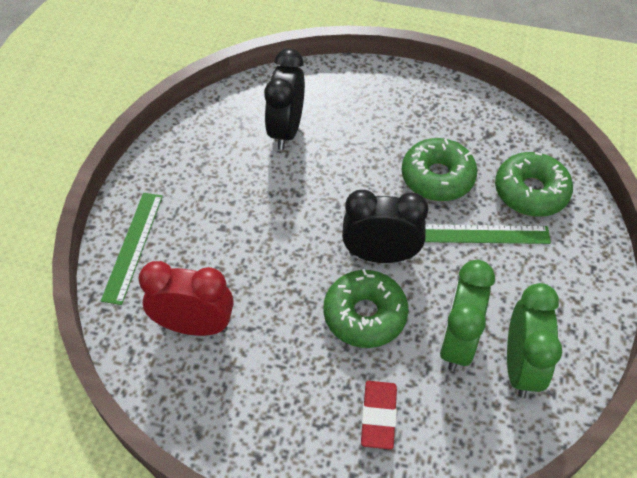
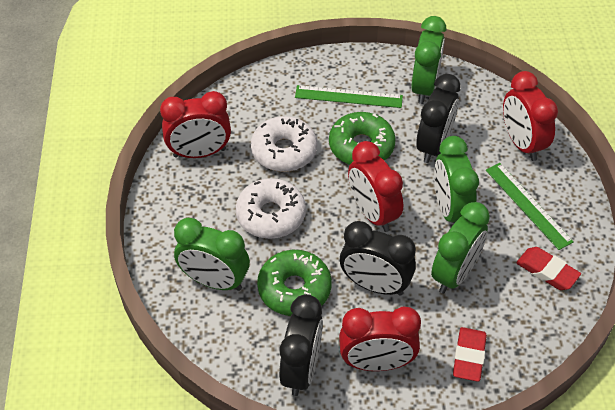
black clock: [264,49,305,150] [342,190,428,263] = 2 -> [279,294,323,396] [340,221,416,296] [416,74,461,163] = 3
green clock: [440,260,495,371] [507,283,562,398] = 2 -> [174,218,250,291] [411,16,446,104] [431,202,490,294] [434,136,479,223] = 4
green donut: [323,269,408,348] [402,138,478,201] [495,152,573,217] = 3 -> [257,250,332,316] [329,112,396,165] = 2
red clock: [138,261,233,336] = 1 -> [160,91,231,158] [339,306,421,371] [348,141,403,232] [503,71,558,161] = 4
red eraser: [361,381,397,449] = 1 -> [453,327,487,382] [516,247,581,290] = 2
white donut: none = 0 -> [236,178,306,239] [251,116,317,172] = 2

